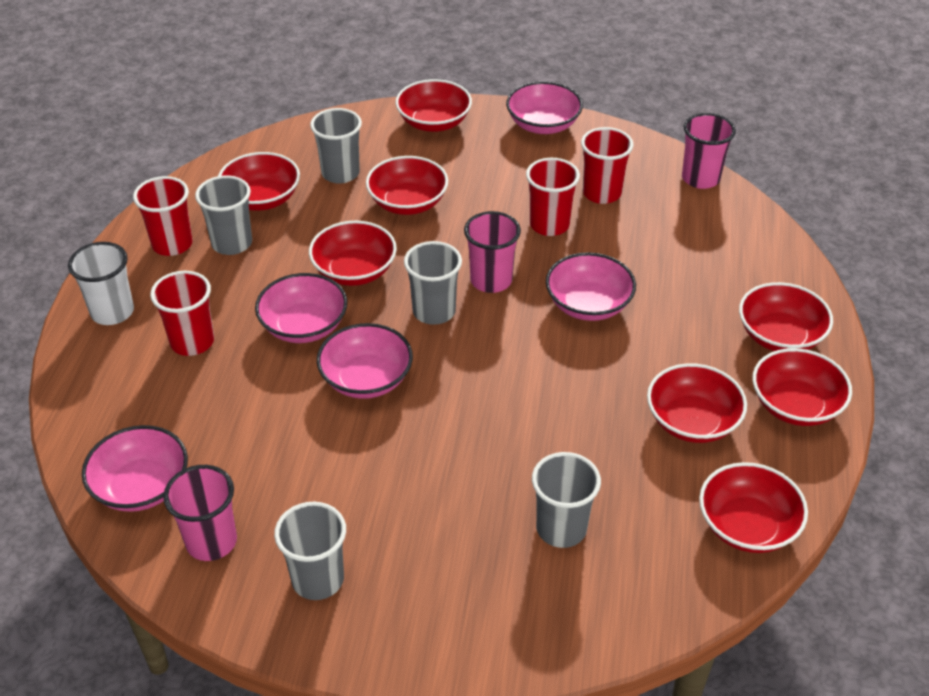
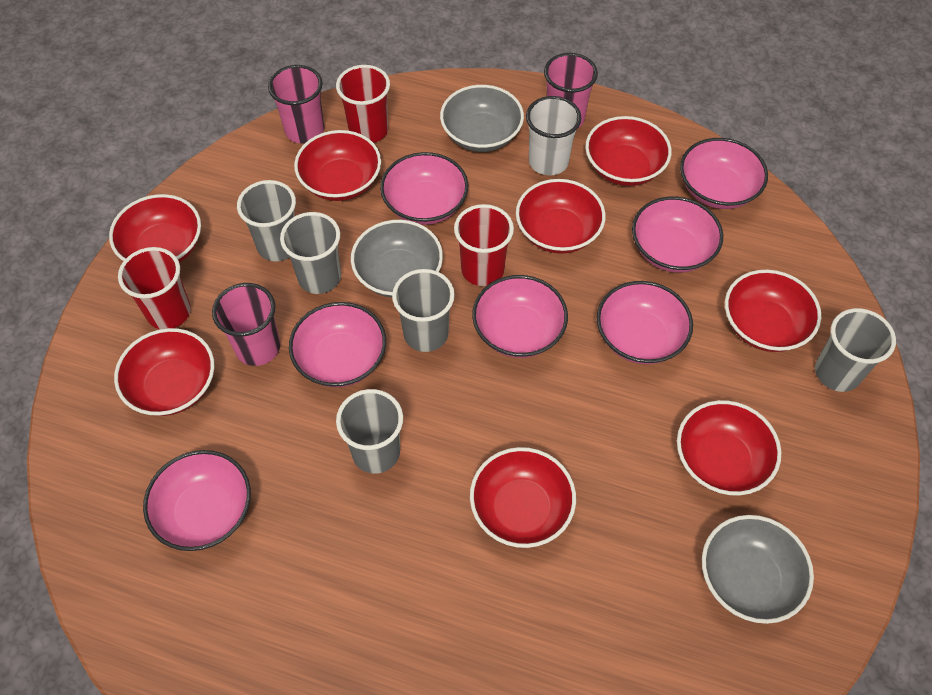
grey bowl: none = 0 -> [351,220,443,297] [440,85,524,152] [702,515,814,624] = 3
pink bowl: [82,425,188,512] [255,273,347,343] [317,323,413,399] [506,82,583,134] [546,252,636,321] = 5 -> [143,450,251,551] [289,302,386,387] [380,152,468,225] [472,275,568,358] [597,281,693,364] [632,196,723,273] [680,138,768,209] = 7
red cup: [133,176,193,256] [150,271,214,356] [526,158,580,236] [581,127,633,204] = 4 -> [118,247,191,329] [336,65,390,143] [454,204,514,286] = 3

